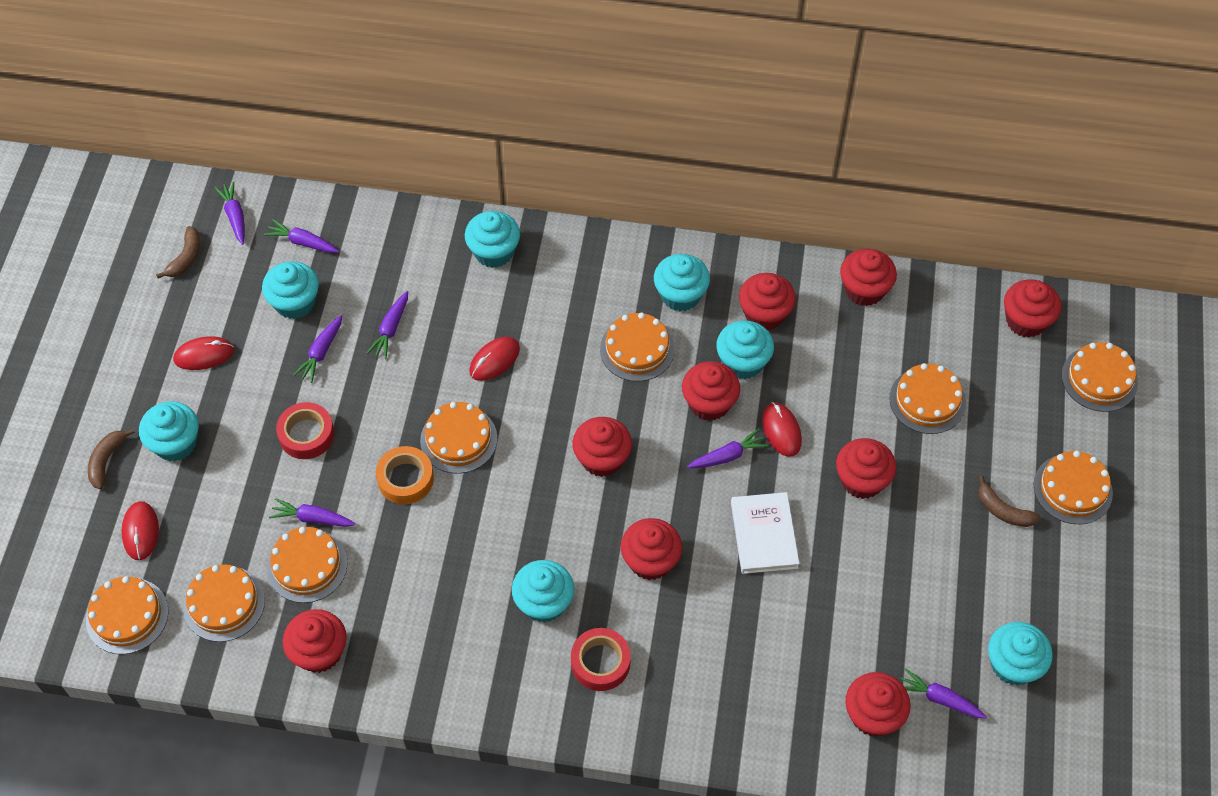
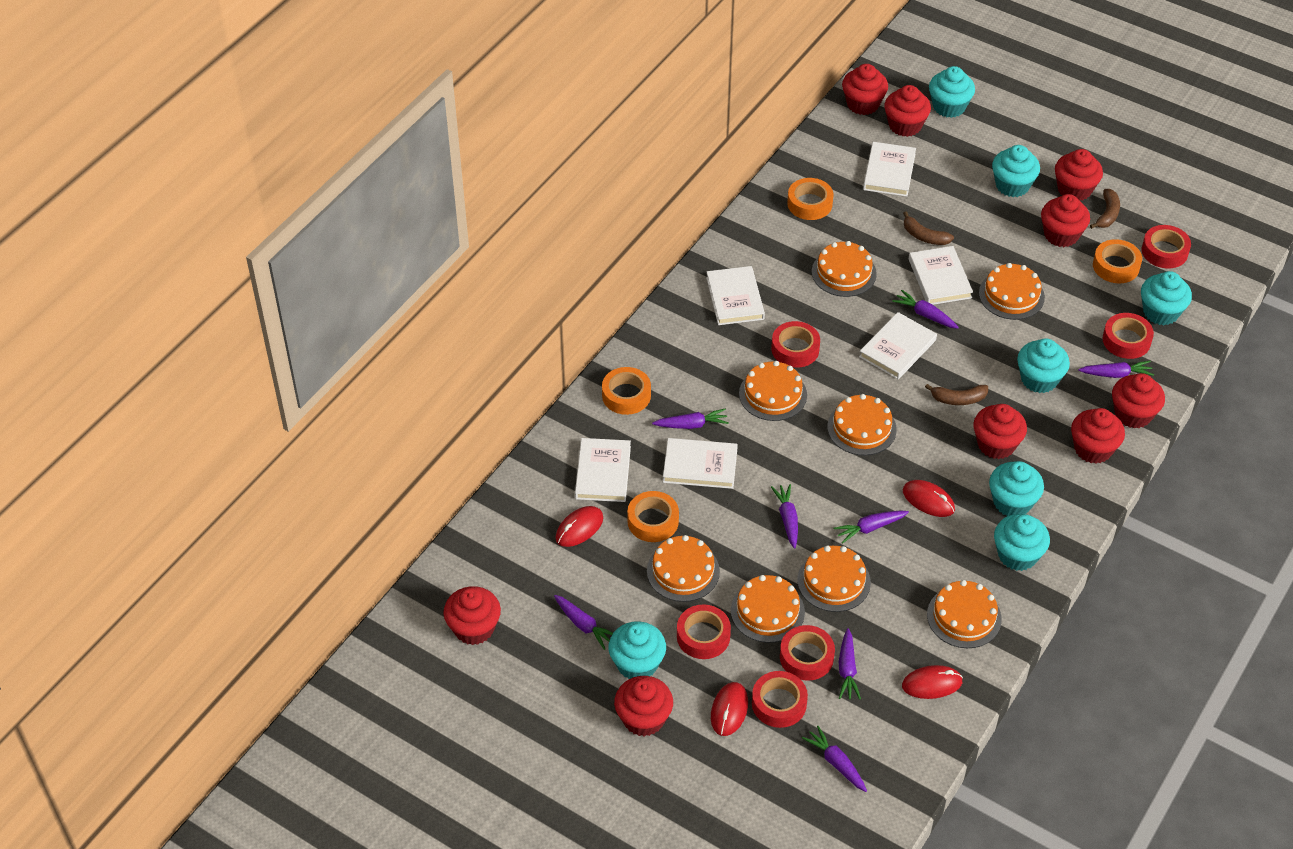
orange tape: [376,446,434,504] = 1 -> [602,367,651,415] [627,491,679,542] [787,178,833,220] [1093,239,1142,283] = 4
purple carrot: [214,181,245,245] [264,219,339,253] [269,498,356,527] [293,315,342,383] [366,291,408,359] [687,429,769,468] [901,668,987,719] = 7 -> [554,595,613,650] [652,409,729,429] [771,484,798,549] [802,726,867,792] [833,511,909,544] [839,628,861,699] [892,290,959,329] [1078,361,1154,378] = 8
red tape: [276,402,334,459] [571,628,631,691] = 2 -> [677,604,731,659] [752,671,808,728] [771,321,820,368] [780,625,835,680] [1102,313,1154,359] [1142,225,1191,269] = 6
white book: [731,492,799,574] = 1 -> [575,438,631,502] [663,438,738,489] [706,266,765,325] [859,312,937,379] [863,142,916,197] [909,246,973,305] = 6

